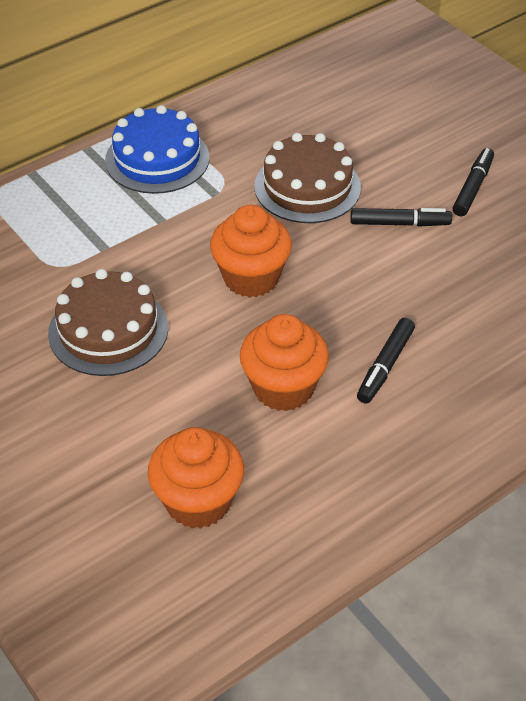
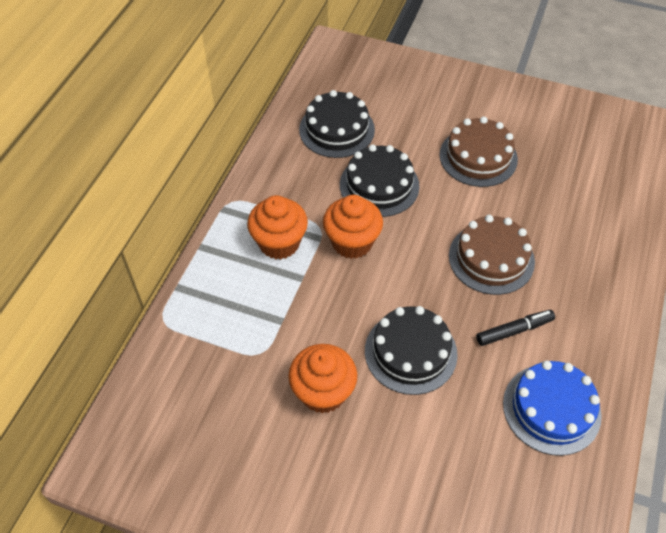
black cake: none = 0 -> [299,90,375,158] [340,144,420,217] [365,306,458,395] = 3
black marker: [350,208,452,227] [357,318,415,404] [452,148,494,216] = 3 -> [476,310,555,346] = 1

